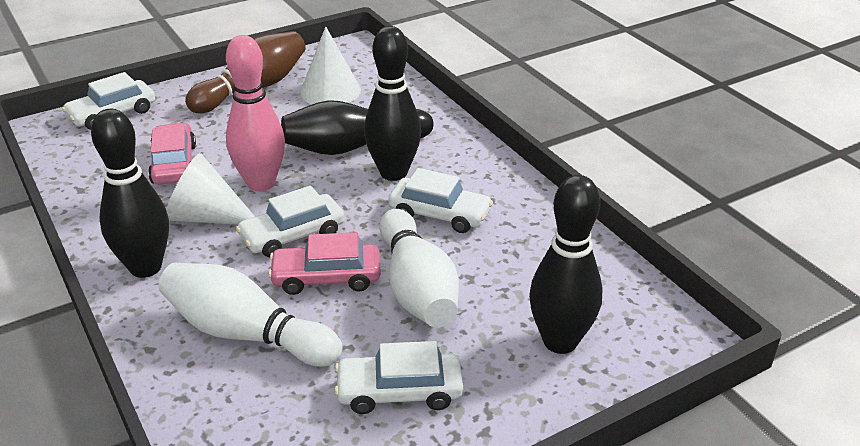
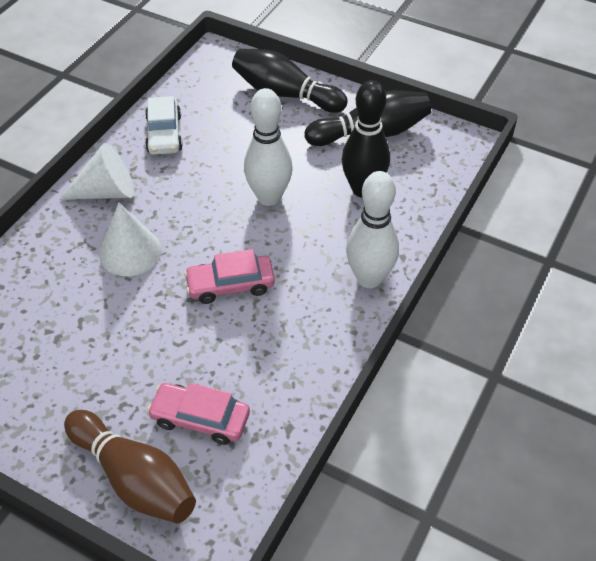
black bowling pin: [91,109,169,278] [281,100,434,155] [364,26,421,181] [529,175,603,354] = 4 -> [232,49,348,113] [305,90,431,146] [342,80,390,197] = 3
pink bowling pin: [226,35,285,192] = 1 -> none = 0
white car: [62,72,155,130] [236,186,344,257] [334,341,463,414] [388,168,493,233] = 4 -> [145,96,183,155] = 1

